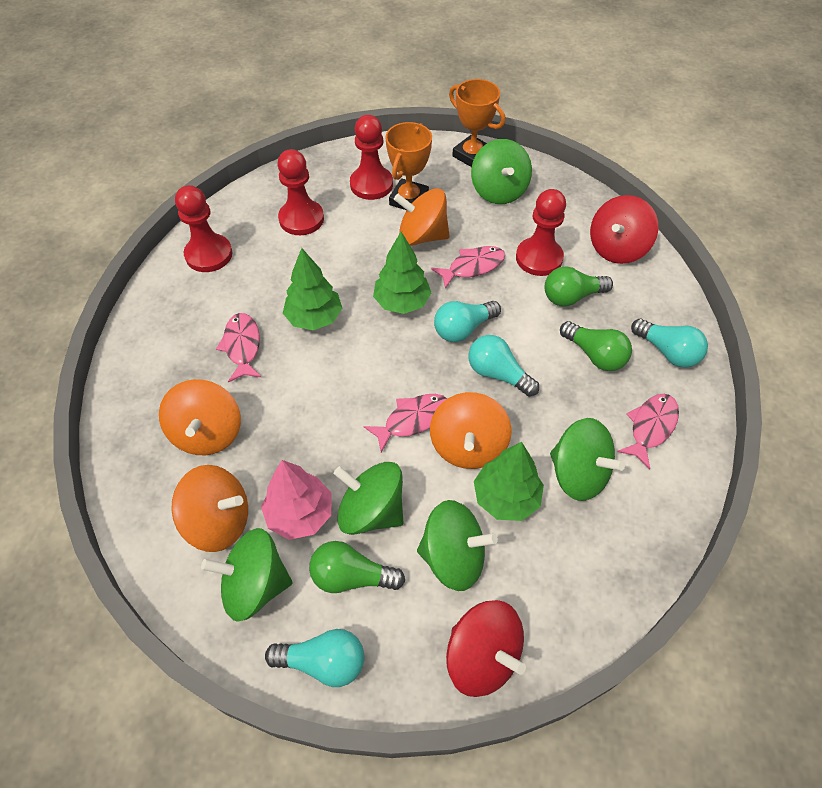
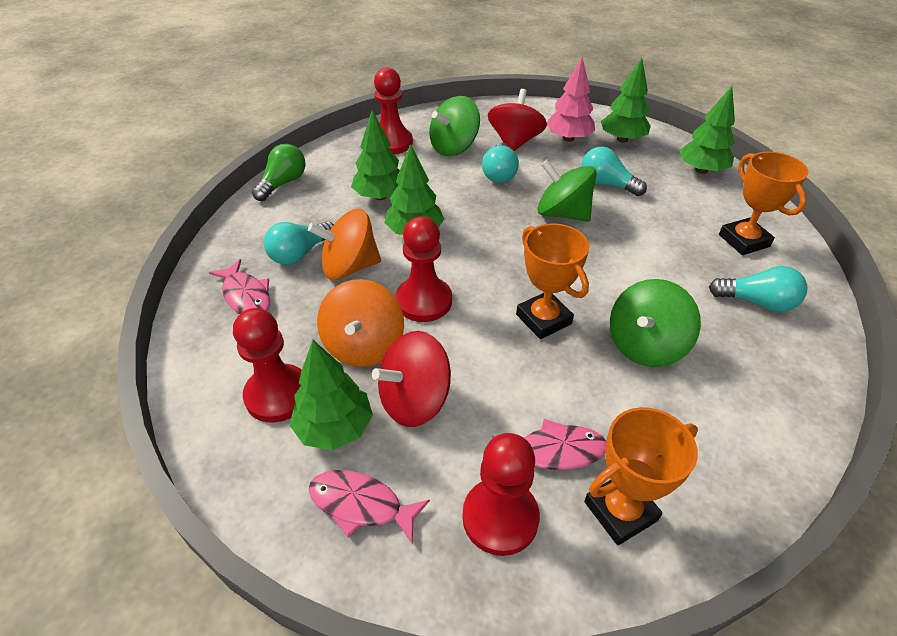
green light bulb: [309,541,405,593] [544,267,613,306] [560,321,632,371] = 3 -> [252,144,305,201] = 1
green spinning top: [201,528,292,622] [334,462,404,535] [417,500,498,591] [471,139,532,204] [550,418,625,501] = 5 -> [429,96,480,156] [537,160,597,222] [610,279,701,367] = 3
green tree: [283,248,342,330] [373,232,431,314] [474,442,544,521] = 3 -> [290,340,373,450] [351,110,400,200] [384,143,444,235] [601,58,651,143] [679,86,735,174] = 5
orange spinning top: [159,379,241,455] [172,465,248,552] [394,188,450,246] [430,392,512,469] = 4 -> [308,209,381,280] [317,279,404,367] = 2
orange trophy: [385,122,432,210] [449,79,505,167] = 2 -> [516,224,589,339] [584,407,698,545] [719,152,808,255] = 3
pink fish: [216,313,261,382] [364,394,447,452] [431,246,505,289] [617,394,679,469] = 4 -> [209,259,270,314] [309,470,430,544] [492,419,606,470] = 3

